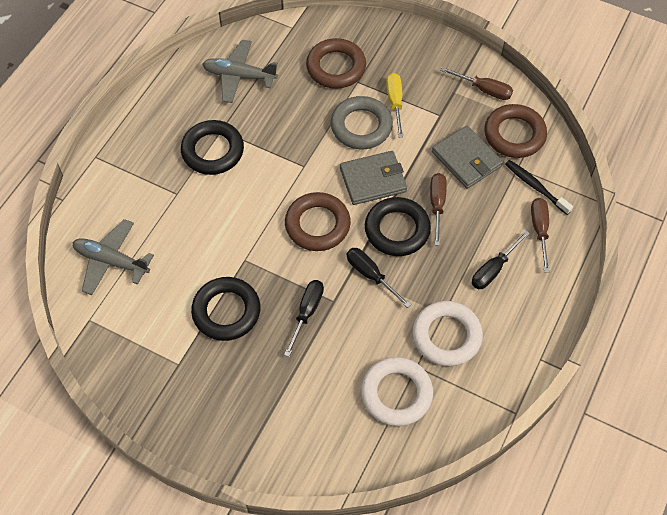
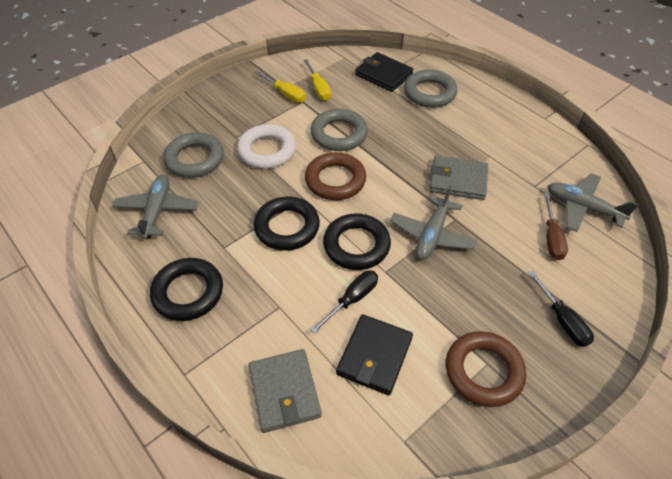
black screwdriver: [284,280,324,357] [347,248,411,308] [472,231,530,289] = 3 -> [311,270,378,334] [528,271,594,347] = 2
black toothbrush: [505,160,573,215] = 1 -> none = 0
black wallet: none = 0 -> [336,314,413,396] [355,52,414,92] = 2
brown ring: [285,192,351,251] [306,38,366,89] [484,104,547,158] = 3 -> [305,152,366,200] [446,331,526,407] = 2
brown screwdriver: [430,173,447,246] [440,67,513,100] [531,198,550,272] = 3 -> [544,193,568,260] = 1
grey plane: [72,219,154,295] [202,40,278,103] = 2 -> [112,175,199,239] [390,185,477,260] [548,173,638,232] = 3
grey ring: [331,96,393,149] = 1 -> [163,132,224,178] [311,109,368,151] [404,70,458,108] = 3
white ring: [361,357,433,426] [413,301,483,366] = 2 -> [237,124,296,169] = 1
yellow screwdriver: [386,73,403,137] = 1 -> [255,71,306,102] [304,59,331,101] = 2

